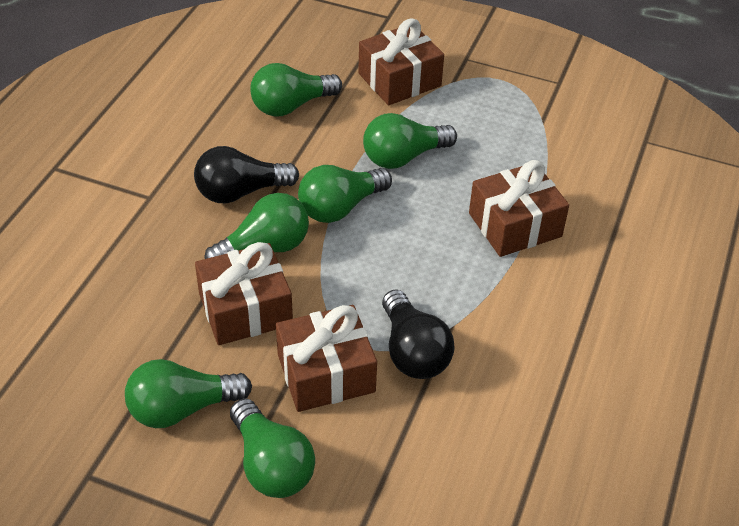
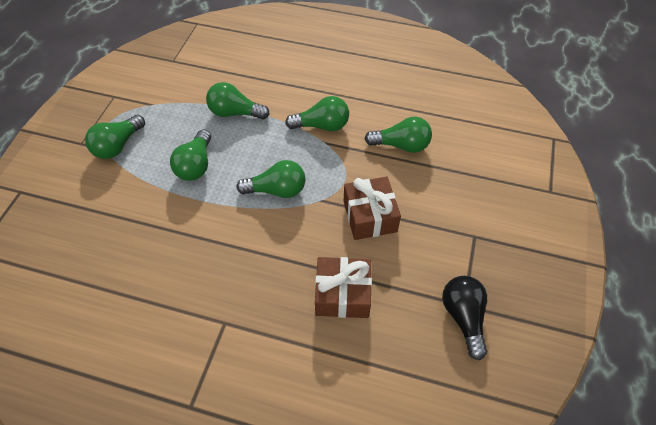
black light bulb: [194,146,299,203] [382,290,455,379] = 2 -> [442,276,487,360] = 1
brown gift: [195,242,293,345] [276,305,377,412] [358,18,444,105] [469,160,569,257] = 4 -> [315,257,372,318] [344,177,401,240] = 2

